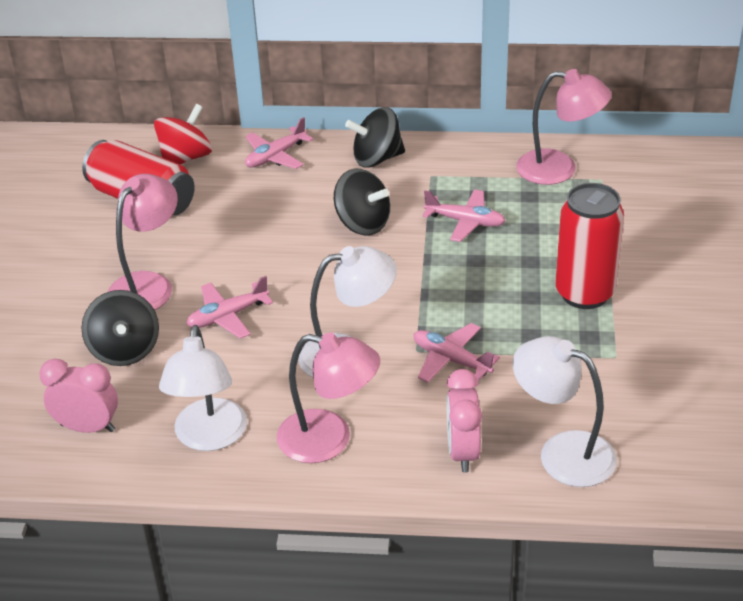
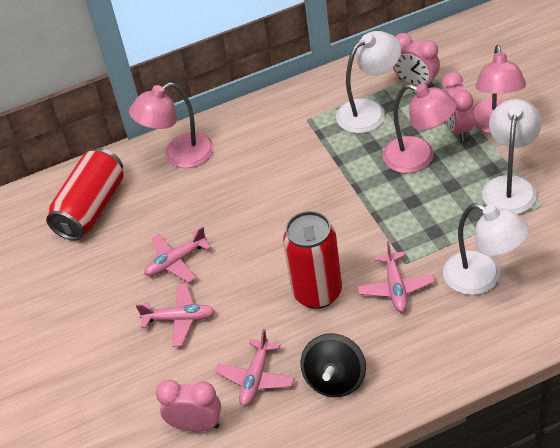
black spinning top: [81,290,159,366] [334,169,390,235] [345,107,405,168] = 3 -> [300,334,366,397] = 1
pink clock: [39,359,118,433] [446,369,482,473] = 2 -> [156,380,221,432] [393,33,440,88] [442,72,474,141] = 3
red spinning top: [154,104,212,164] = 1 -> none = 0

